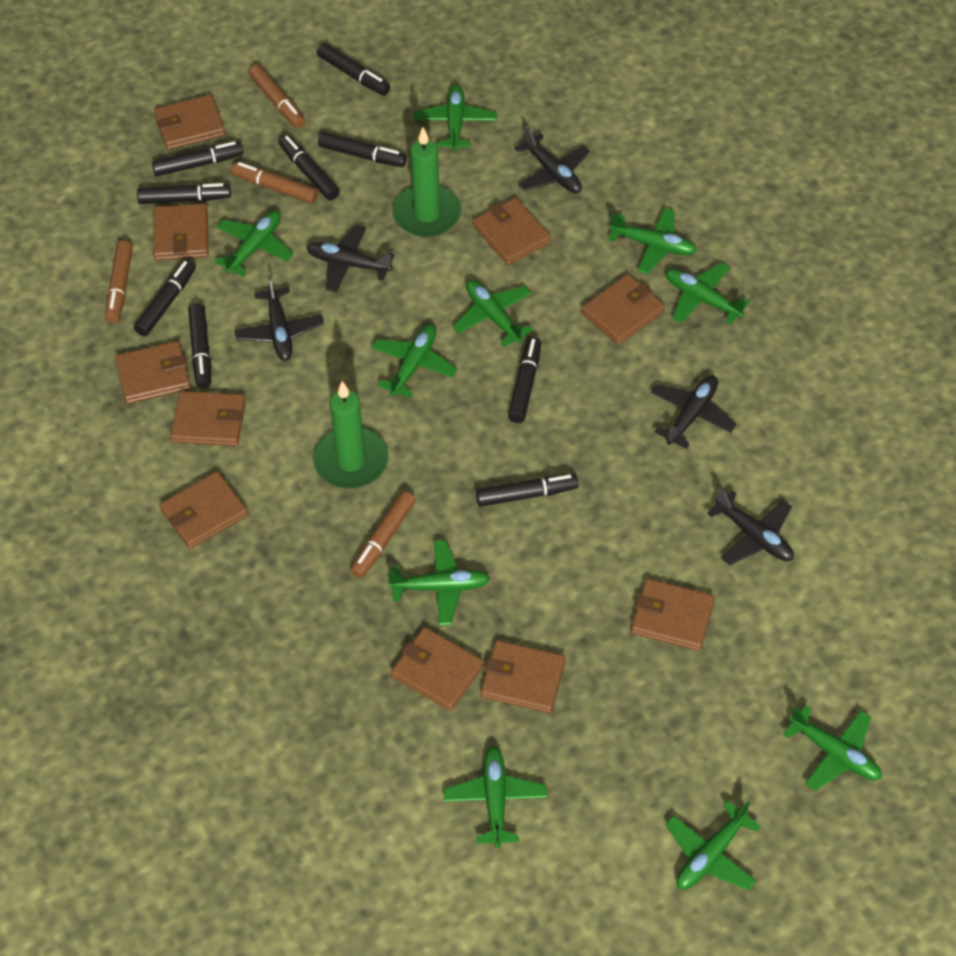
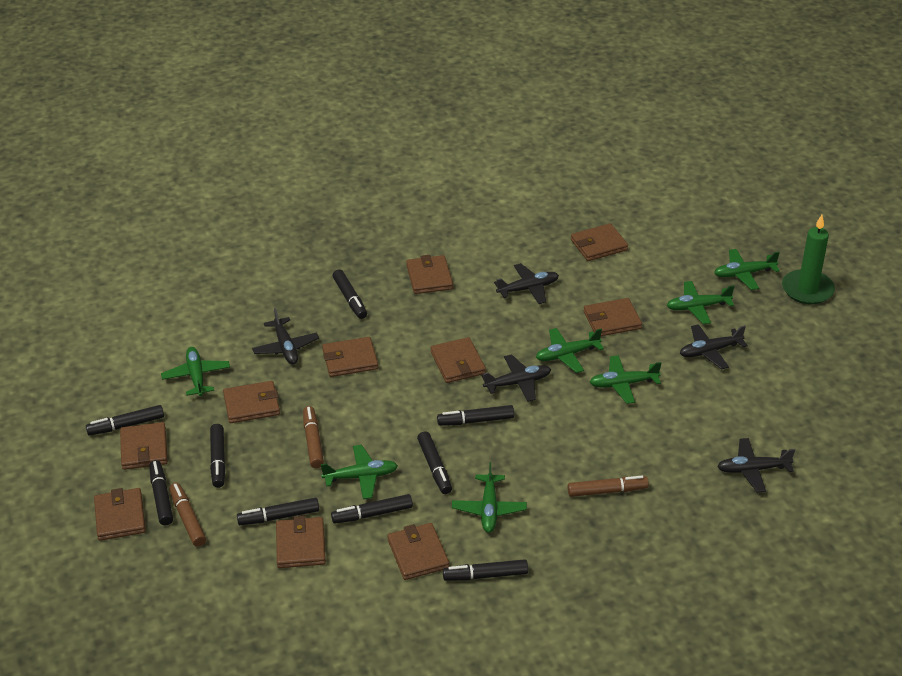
brown marker: [105,241,133,323] [231,162,318,204] [249,64,305,128] [350,491,416,578] = 4 -> [169,483,206,547] [303,406,324,468] [568,476,649,497] = 3
green candle: [313,381,388,489] [392,127,461,237] = 2 -> [782,215,835,305] = 1
green plane: [215,210,294,276] [371,325,457,398] [387,540,490,625] [414,85,497,151] [444,746,547,848] [452,279,533,347] [608,208,697,274] [665,801,761,890] [666,262,750,325] [783,705,882,791] = 10 -> [161,347,230,396] [321,445,398,499] [452,462,527,533] [536,328,604,373] [590,355,662,404] [666,281,734,324] [714,249,780,290] = 7

